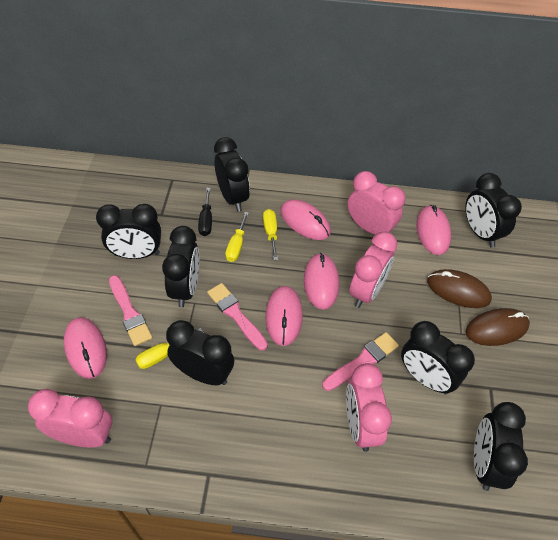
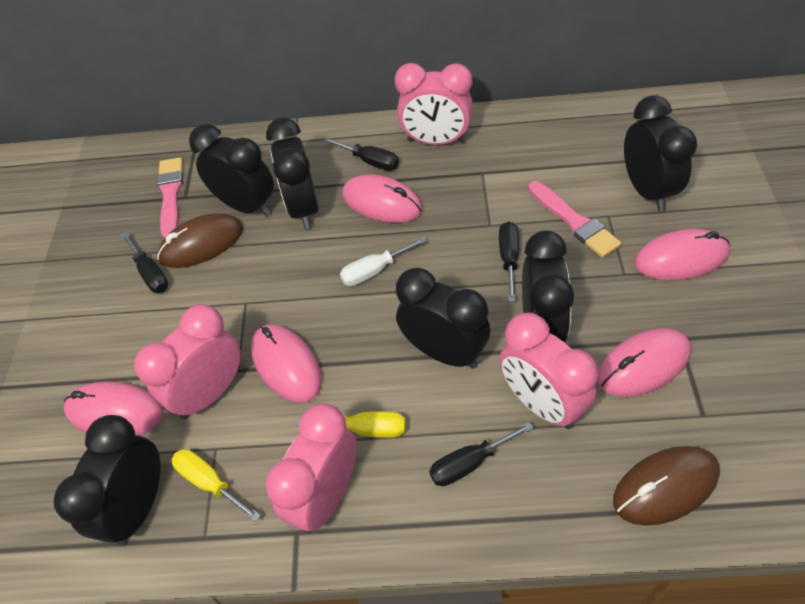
black clock: [96,204,161,259] [162,226,200,307] [166,320,234,385] [214,137,250,212] [401,321,475,394] [465,173,522,248] [474,402,528,491] = 7 -> [54,415,161,546] [189,124,274,217] [266,117,319,229] [396,268,490,369] [522,231,574,343] [624,95,697,211] = 6
black screwdriver: [198,188,212,236] = 1 -> [121,232,169,293] [324,138,399,171] [429,422,534,486] [499,221,519,302] = 4
pink brush: [109,275,152,346] [207,283,268,351] [322,332,399,391] = 3 -> [157,157,183,238] [528,181,621,258] = 2
white screwdriver: none = 0 -> [340,237,427,286] = 1
yellow screwdriver: [136,328,203,369] [225,212,249,262] [263,209,278,260] = 3 -> [172,449,261,522] [295,411,405,438] = 2

